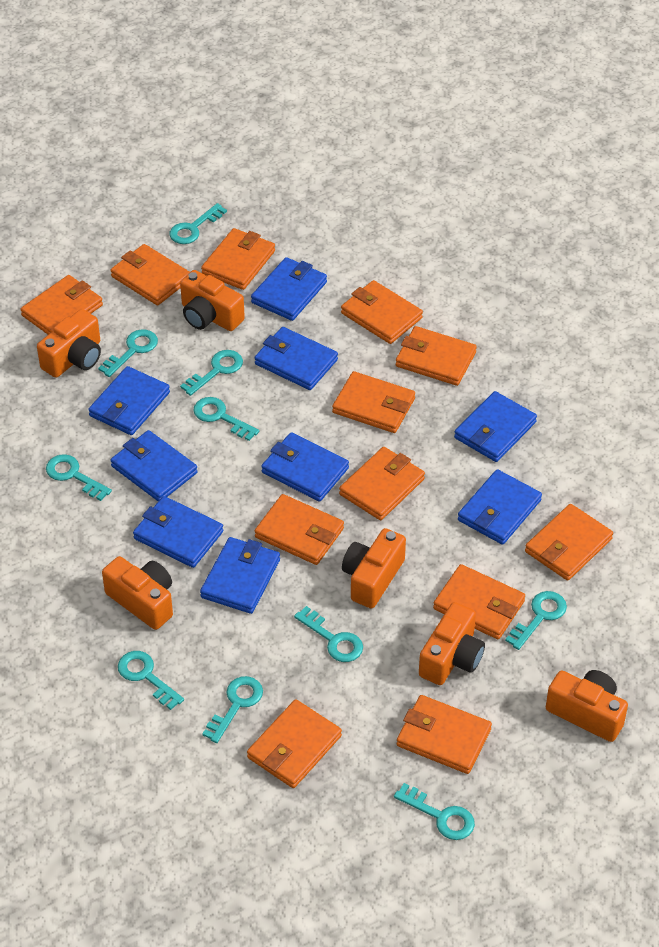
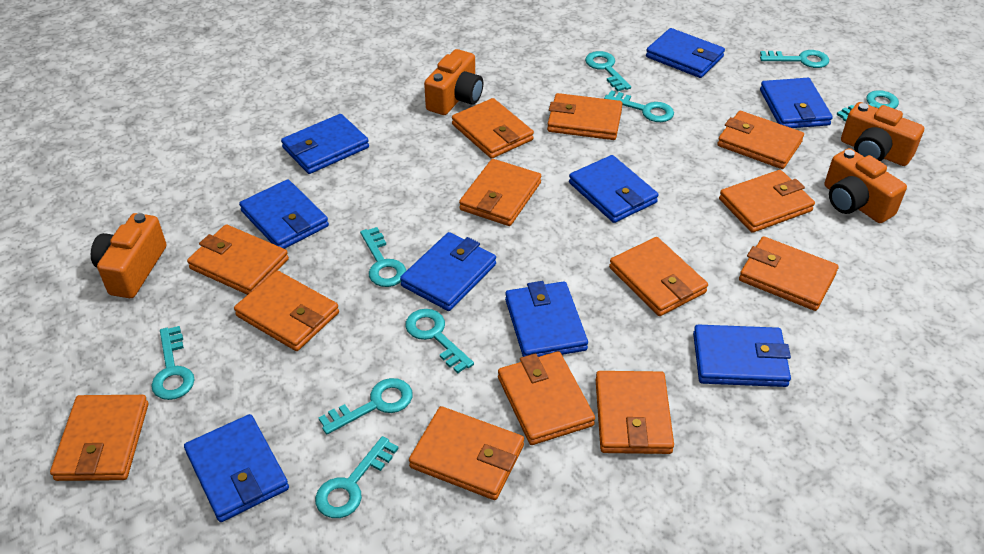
orange camera: [37,309,101,378] [102,556,173,630] [180,270,245,331] [342,528,406,609] [419,602,485,685] [546,670,628,742] = 6 -> [91,213,166,298] [424,49,483,115] [825,148,907,223] [841,102,924,166] = 4
orange wallet: [21,275,103,335] [111,244,190,305] [201,228,275,290] [247,699,342,788] [255,494,344,565] [332,371,415,433] [339,447,425,520] [341,280,423,344] [396,326,477,386] [397,695,492,774] [433,564,525,639] [525,504,613,581] = 12 -> [50,395,148,481] [187,225,289,295] [234,271,339,351] [409,406,524,500] [452,98,534,159] [459,159,541,226] [498,351,595,445] [547,93,623,140] [596,371,674,454] [609,237,708,316] [717,111,804,169] [719,170,815,233] [739,236,839,311] = 13
turquoise key: [46,454,112,501] [98,329,158,377] [118,651,184,710] [169,203,227,244] [180,350,243,396] [193,397,259,441] [202,676,263,743] [294,606,363,662] [394,783,475,840] [505,591,567,650] = 10 -> [151,326,195,400] [315,436,398,518] [319,378,413,435] [360,227,406,287] [405,309,474,373] [585,51,631,91] [604,90,674,122] [760,50,829,68] [836,90,899,122] = 9

